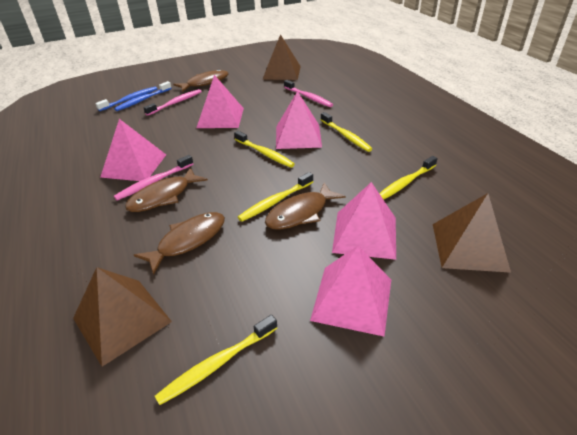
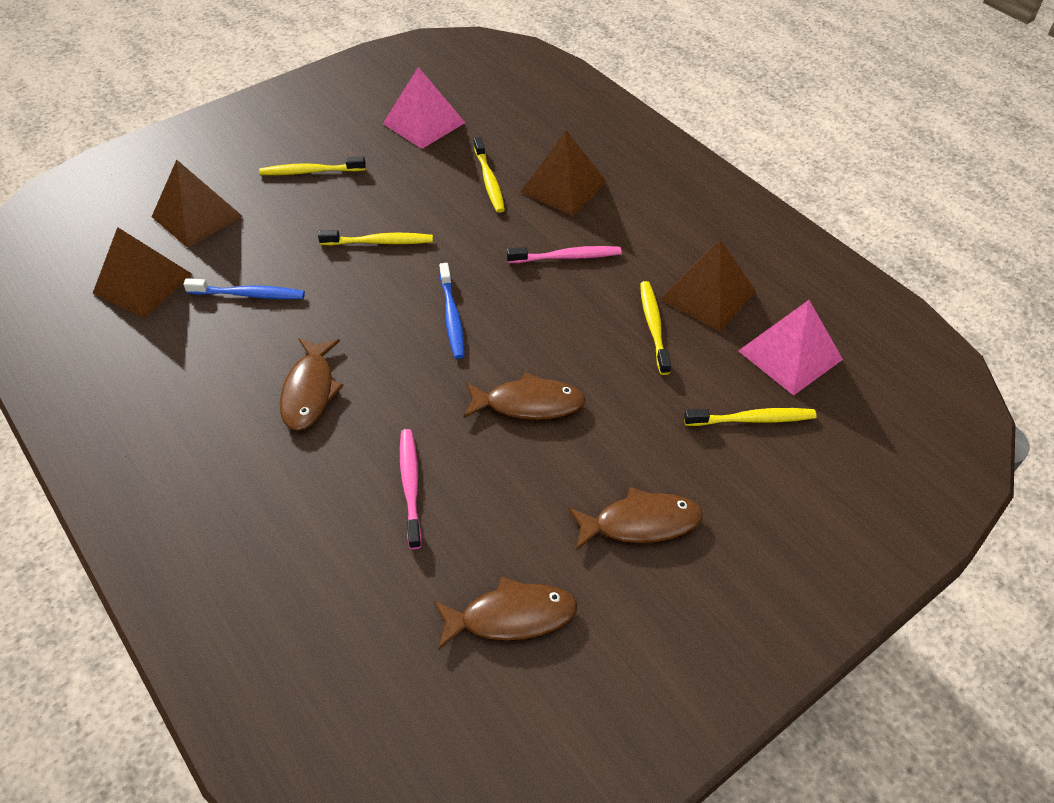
brown pyramid: [73,267,172,367] [262,34,301,80] [433,193,511,273] = 3 -> [93,227,193,318] [152,160,242,248] [521,130,607,216] [660,239,756,331] = 4
pink pyramid: [100,119,166,181] [196,75,244,128] [276,91,322,149] [310,246,391,336] [332,182,396,260] = 5 -> [383,67,465,149] [738,300,843,395] = 2
pink toothbrush: [114,155,193,201] [143,89,202,116] [284,80,333,107] = 3 -> [400,429,422,549] [507,246,621,263] = 2

